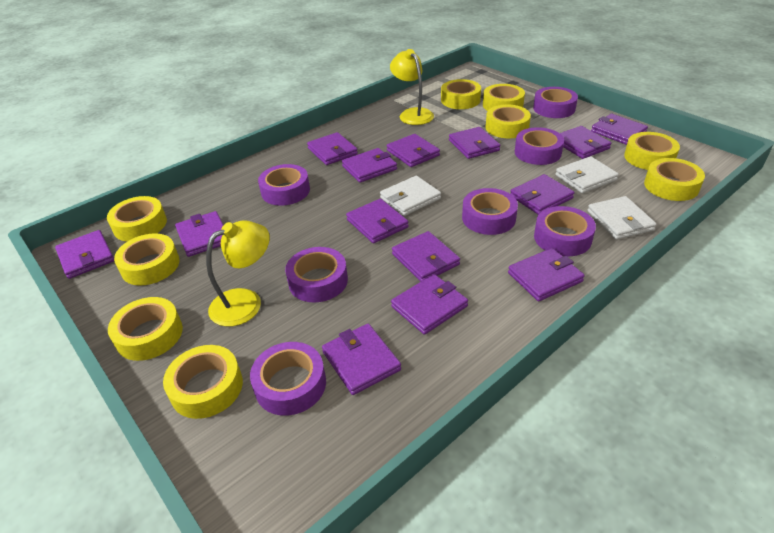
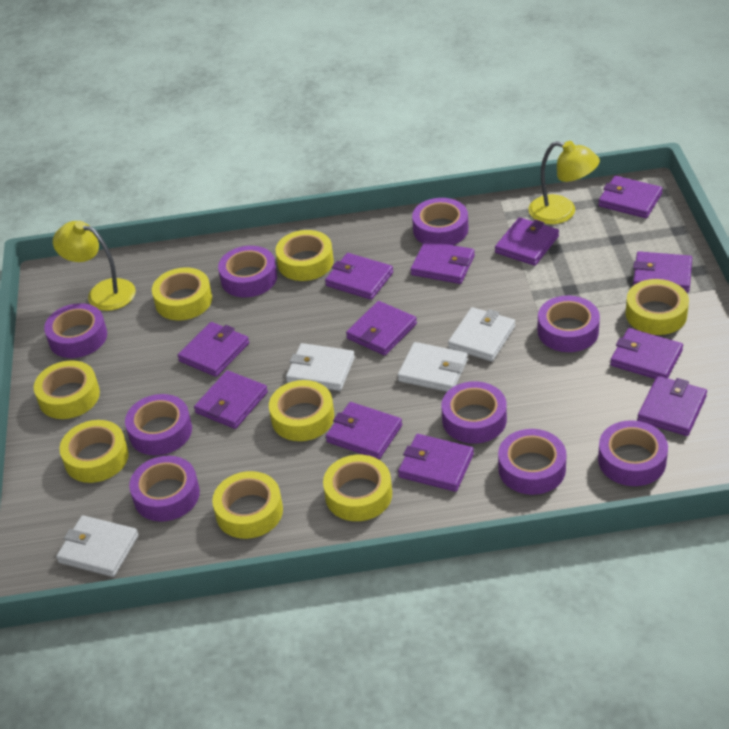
purple tape: [250,342,326,416] [258,164,310,206] [285,247,348,302] [462,188,518,235] [515,127,564,165] [533,87,578,118] [534,206,596,256] = 7 -> [44,303,107,358] [125,394,192,456] [129,456,200,522] [218,246,277,297] [412,198,468,245] [441,381,507,444] [498,429,567,495] [538,296,600,352] [598,420,668,486] = 9
purple wallet: [55,230,114,279] [175,211,223,257] [307,132,358,165] [322,324,401,395] [342,148,397,183] [346,199,409,243] [387,134,440,167] [391,274,468,335] [392,231,460,282] [449,127,500,159] [508,248,585,301] [511,174,574,215] [560,126,612,159] [591,114,648,145] = 14 -> [178,322,249,377] [194,370,268,429] [325,253,393,300] [326,402,402,459] [346,301,417,356] [398,434,474,492] [410,241,475,284] [495,217,559,266] [598,176,663,218] [610,328,683,379] [633,251,692,293] [637,376,707,436] = 12
white wallet: [380,176,441,216] [555,156,619,193] [588,196,657,240] = 3 -> [56,515,139,577] [286,343,355,391] [398,342,468,392] [448,307,515,361] = 4
yellow tape: [107,196,167,241] [108,297,183,361] [114,233,180,286] [163,345,243,419] [441,79,481,109] [483,84,525,111] [486,105,531,138] [624,132,680,170] [644,158,705,201] = 9 -> [34,360,100,419] [59,420,129,483] [152,268,212,320] [212,471,283,539] [269,380,334,441] [275,230,334,281] [323,455,392,521] [626,279,689,335] = 8

